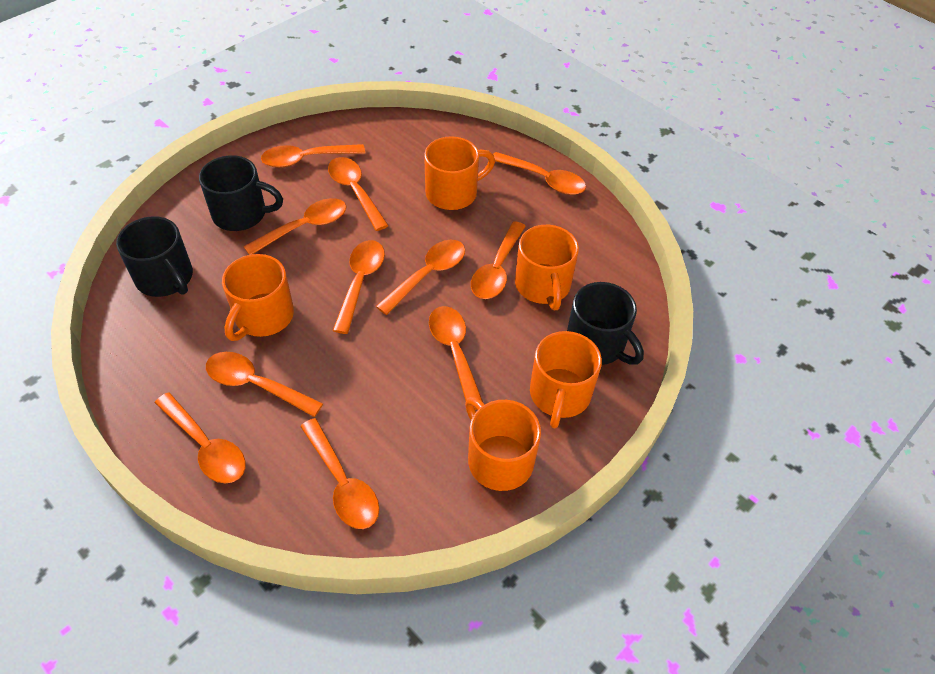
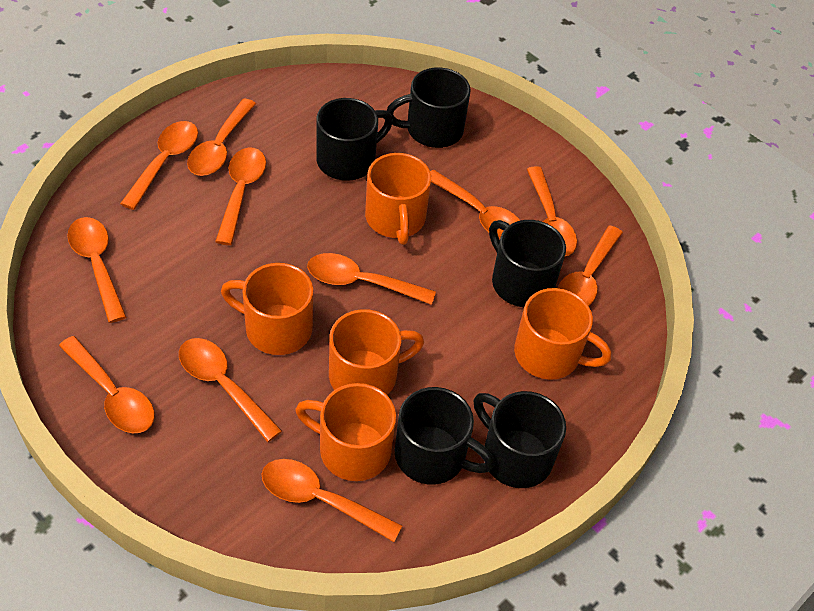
black mug: [116,216,193,297] [199,155,283,231] [567,282,644,365] = 3 -> [316,98,393,181] [387,67,471,148] [395,387,494,485] [474,391,566,488] [489,220,566,307] = 5

